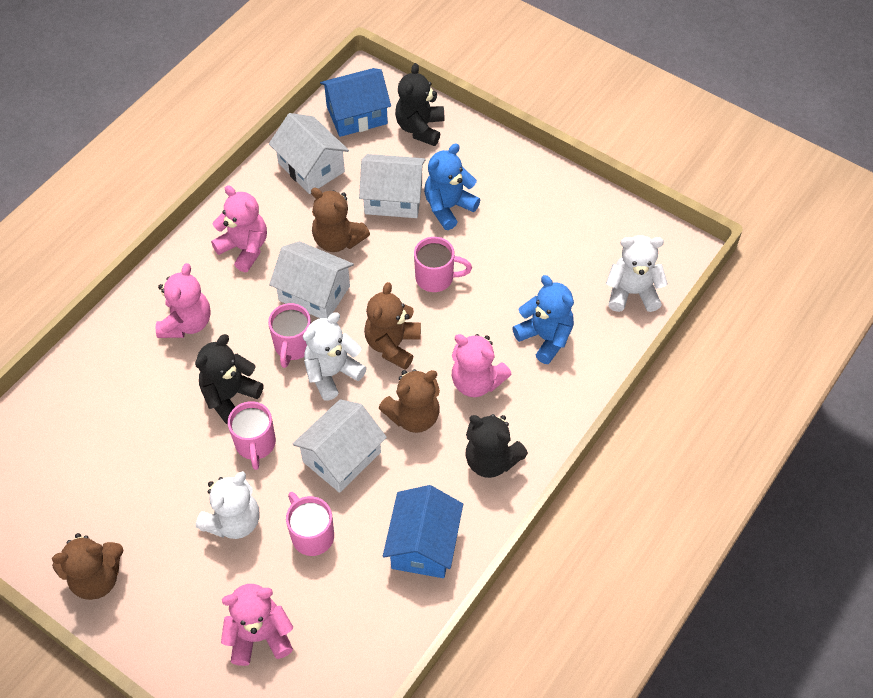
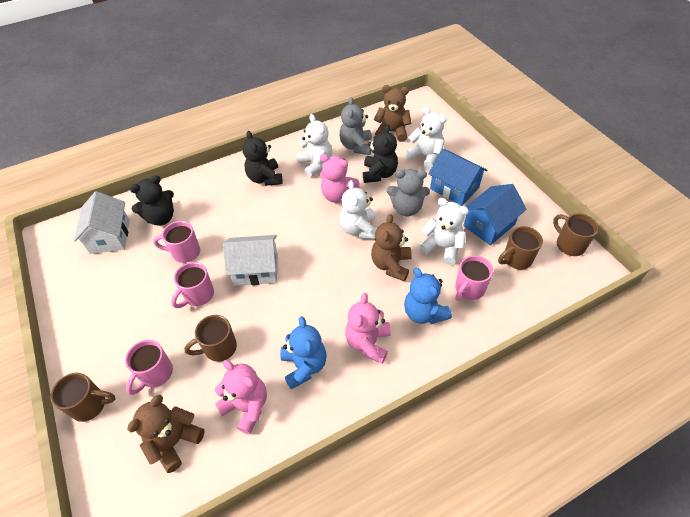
brown mug: none = 0 -> [51,373,116,422] [184,315,237,362] [498,226,543,270] [553,214,599,256] = 4
brown teddy bear: [52,533,124,600] [311,188,370,252] [364,282,421,370] [379,369,440,433] = 4 -> [127,395,205,473] [371,214,412,281] [374,85,412,142] = 3
grey teddy bear: none = 0 -> [339,97,372,155] [387,169,430,216] = 2
pink teddy bear: [156,263,211,338] [211,185,267,272] [221,584,293,666] [452,334,512,397] = 4 -> [215,360,267,435] [320,154,360,203] [345,293,391,364] = 3
white house: [269,113,349,194] [269,241,354,318] [293,399,387,493] [359,154,426,218] = 4 -> [74,191,129,254] [223,235,277,286] = 2
white teddy bear: [196,471,260,539] [303,312,367,401] [606,235,668,312] = 3 -> [296,114,332,177] [340,180,378,239] [405,107,447,170] [419,198,469,265] = 4

